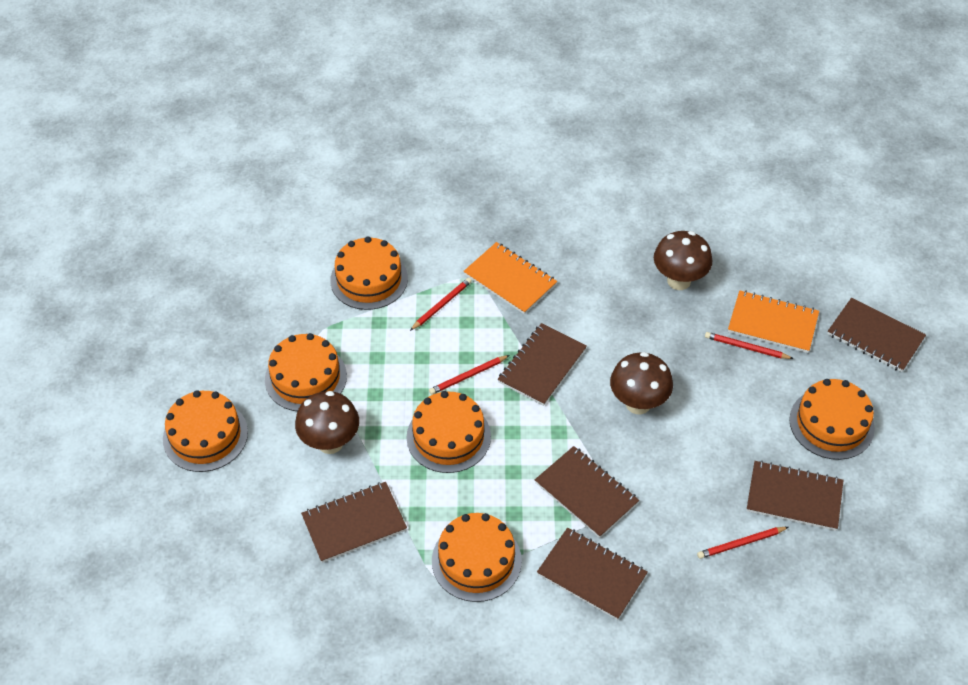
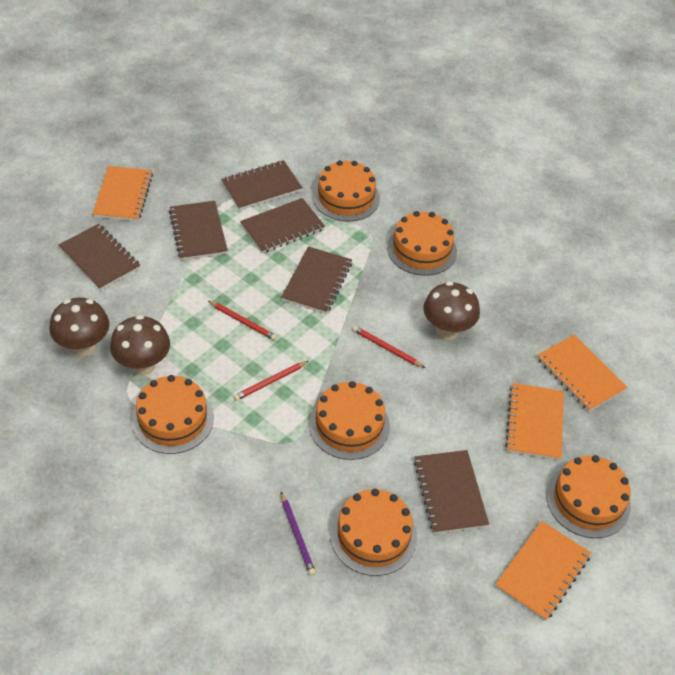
orange notebook: [463,242,557,314] [728,290,819,353] = 2 -> [92,166,153,221] [495,521,591,621] [505,383,564,461] [537,335,628,412] = 4
purple pencil: none = 0 -> [281,492,316,576] = 1
red pencil: [410,278,472,331] [429,355,510,395] [697,527,788,559] [705,332,794,359] = 4 -> [208,301,277,340] [233,361,309,401] [353,326,425,368] = 3

